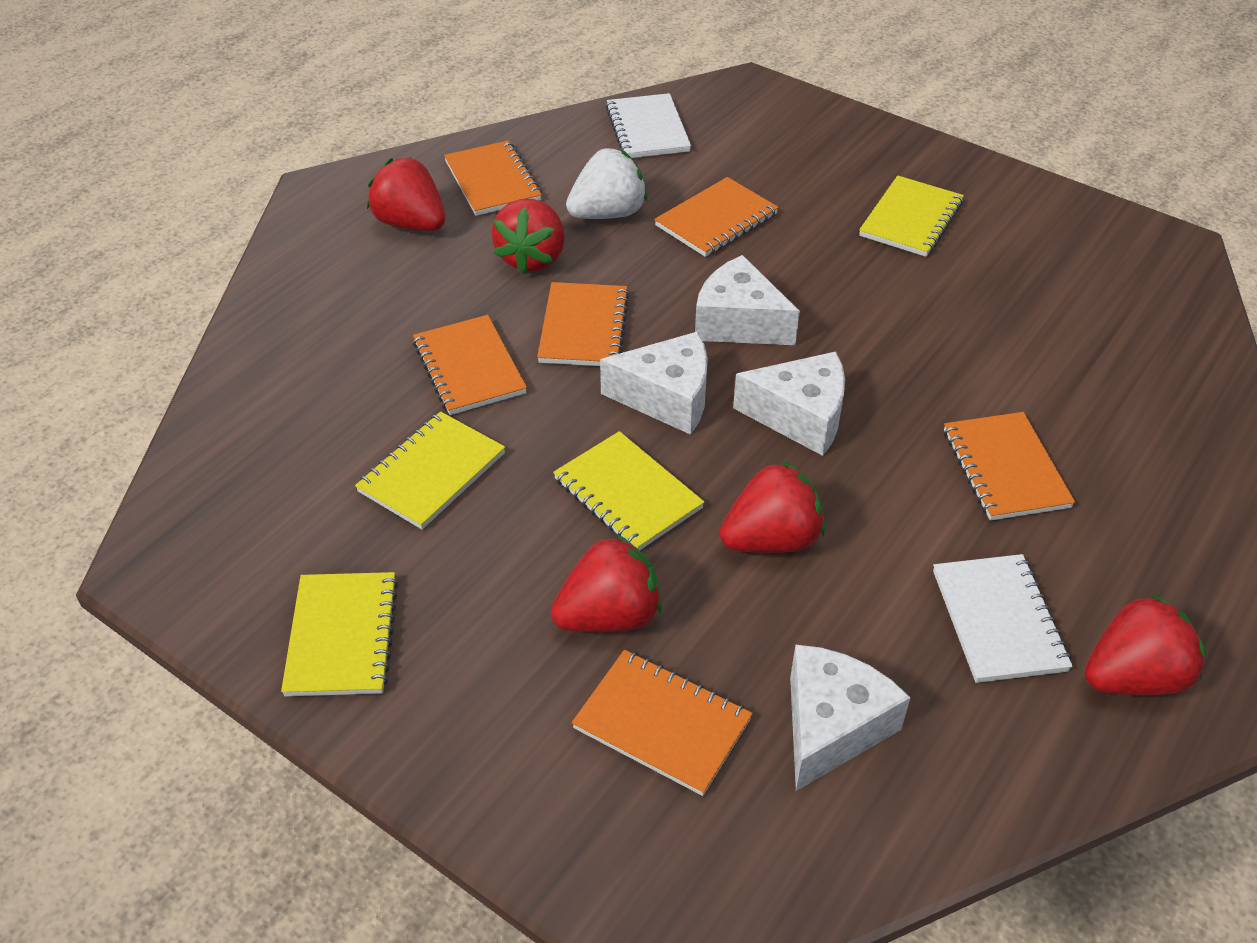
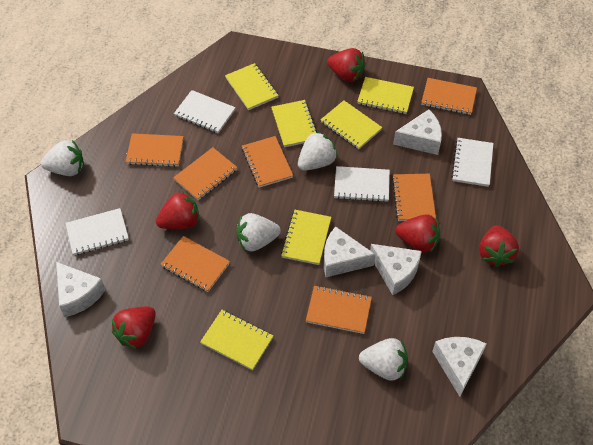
orange notebook: [413,315,527,415] [444,140,542,216] [537,282,630,366] [572,650,753,796] [654,177,779,257] [944,412,1075,521] = 6 -> [126,133,184,167] [160,236,230,292] [173,147,238,200] [242,136,293,188] [306,285,372,334] [392,174,436,221] [421,78,477,115] = 7
white cheese: [600,331,708,435] [695,255,800,345] [733,351,845,456] [790,645,911,791] = 4 -> [56,262,106,317] [324,226,375,277] [370,244,422,295] [393,109,442,155] [432,337,487,397] = 5
white notebook: [606,93,691,158] [933,554,1073,683] = 2 -> [65,208,129,255] [174,90,236,133] [334,166,390,202] [451,138,494,187] = 4
white strawberry: [566,148,647,219] = 1 -> [41,140,84,176] [236,213,281,252] [298,131,338,171] [359,338,408,381] = 4
yellow notebook: [281,572,398,696] [355,411,505,529] [553,431,705,551] [859,175,964,257] = 4 -> [200,310,273,371] [225,63,279,110] [271,100,317,147] [281,210,331,265] [321,100,382,149] [357,77,414,114] = 6

